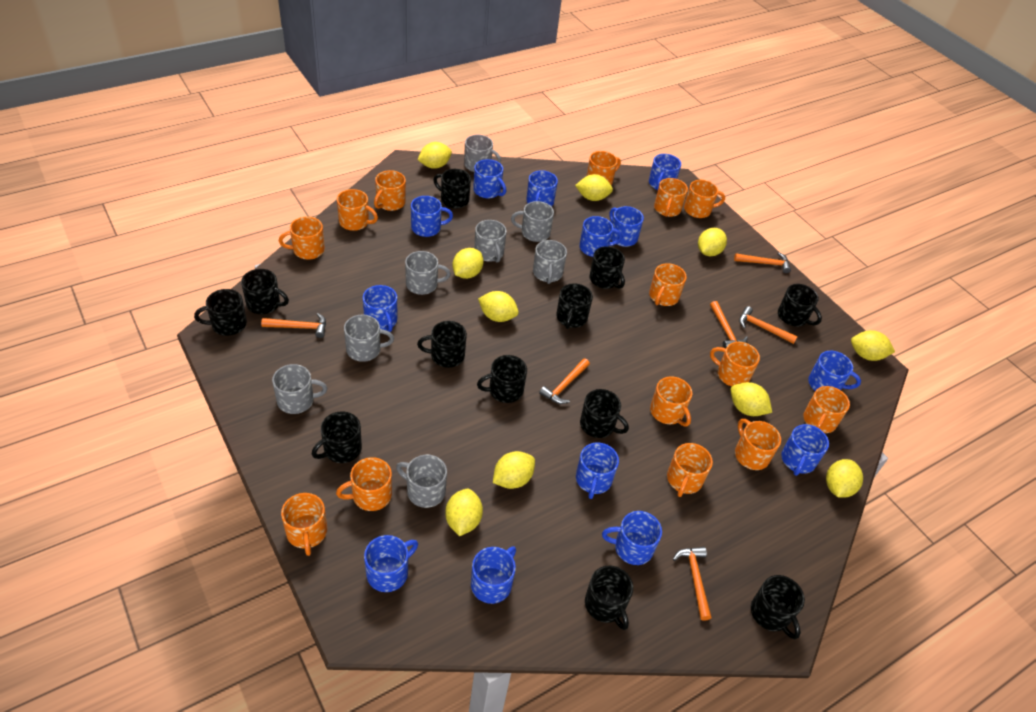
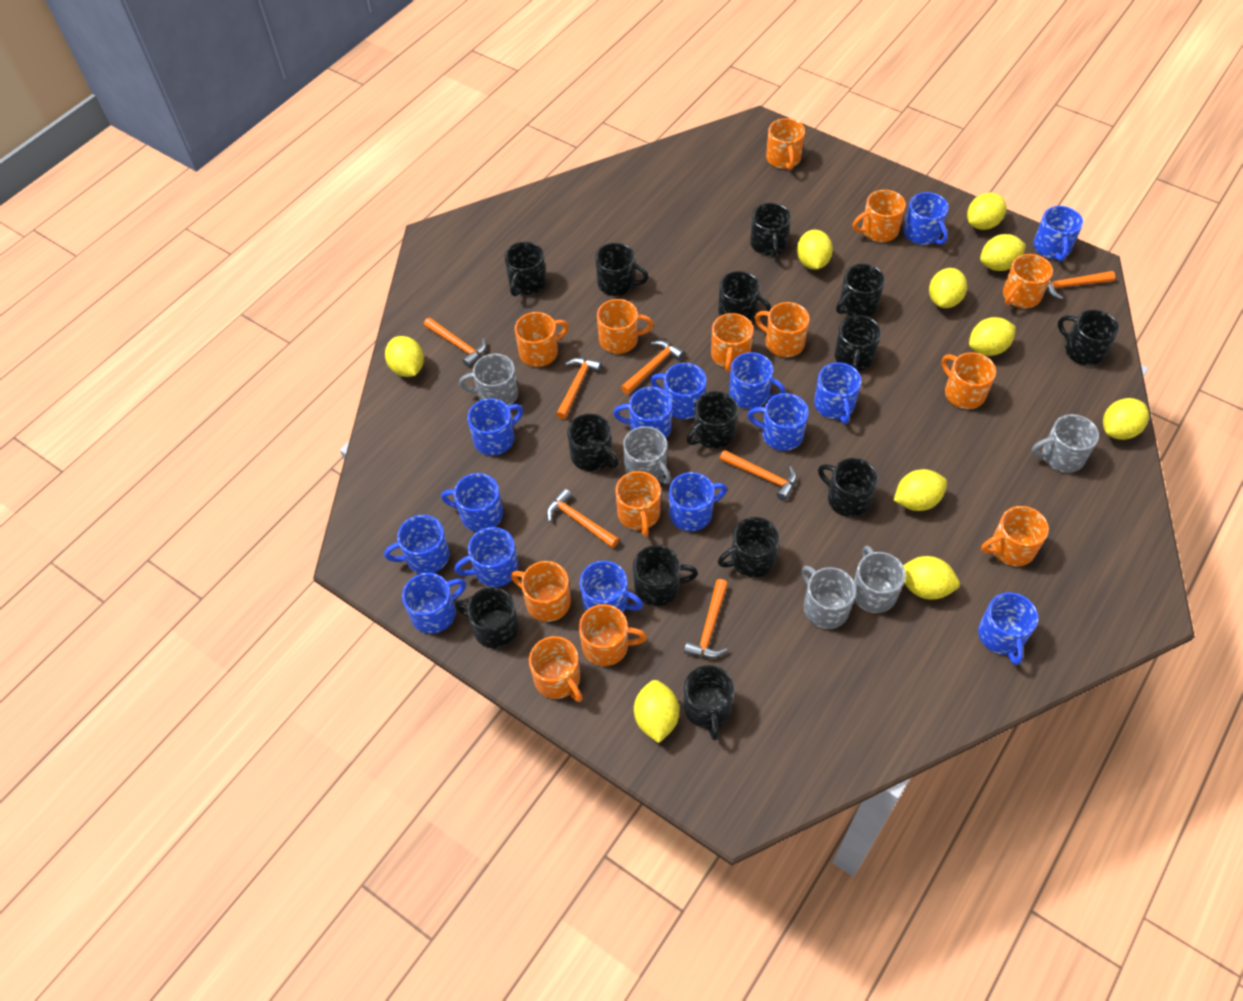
black mug: [194,289,247,336] [241,269,289,314] [312,411,362,463] [417,321,467,368] [433,169,471,208] [477,355,527,403] [556,283,593,329] [580,389,629,438] [585,566,633,630] [589,246,625,289] [751,575,805,640] [778,284,822,326] = 12 -> [455,587,519,648] [504,242,546,297] [567,414,619,471] [595,243,649,296] [633,545,698,606] [684,665,735,741] [686,391,738,449] [718,271,771,321] [718,517,780,577] [750,203,791,258] [818,458,878,517] [835,315,881,371] [836,264,885,317] [1058,310,1119,366] = 14
blue mug: [363,285,397,332] [364,535,418,592] [411,196,453,237] [471,546,516,604] [473,159,506,198] [526,170,558,207] [576,442,619,499] [579,216,622,257] [602,511,662,565] [609,206,644,247] [649,154,681,190] [781,424,829,476] [808,351,861,391] = 13 -> [384,515,450,574] [402,573,466,634] [441,473,503,532] [454,527,518,587] [467,398,523,456] [580,561,643,613] [613,387,672,438] [650,363,707,419] [669,472,727,531] [729,352,786,409] [747,393,809,451] [814,362,861,424] [904,192,949,245] [978,592,1038,665] [1033,206,1083,262] = 15
grey mug: [272,364,327,414] [344,314,394,362] [396,455,447,508] [405,251,451,295] [464,135,501,172] [474,220,507,262] [511,201,554,242] [533,240,567,284] = 8 -> [459,354,518,406] [623,426,671,484] [802,566,856,629] [854,546,906,613] [1032,414,1099,473] = 5
orange hammer: [261,313,326,338] [539,358,590,404] [673,547,711,621] [710,301,748,348] [734,252,791,273] [739,306,798,344] = 6 -> [424,318,487,367] [546,488,619,548] [556,357,602,419] [621,340,685,394] [684,579,728,658] [720,450,797,501] [1046,271,1115,300] = 7
orange mug: [279,217,325,260] [281,493,327,556] [336,457,392,511] [337,189,378,231] [374,170,406,211] [587,151,621,185] [649,263,687,306] [650,376,692,426] [654,178,688,217] [667,443,713,497] [684,180,725,218] [710,342,760,386] [735,419,781,470] [803,386,850,433] = 14 -> [510,561,571,622] [515,312,569,367] [529,636,582,702] [579,604,647,666] [597,299,654,354] [615,471,661,537] [711,313,753,372] [754,302,810,357] [766,118,805,170] [853,190,906,242] [942,352,996,409] [981,506,1049,566] [1003,254,1053,308] = 13

